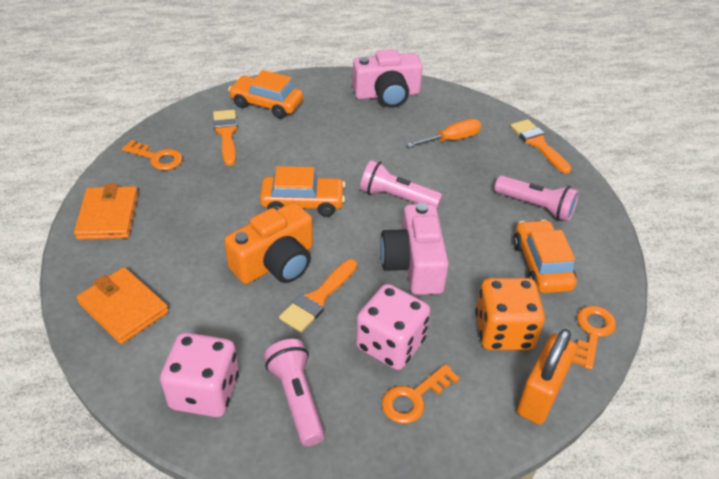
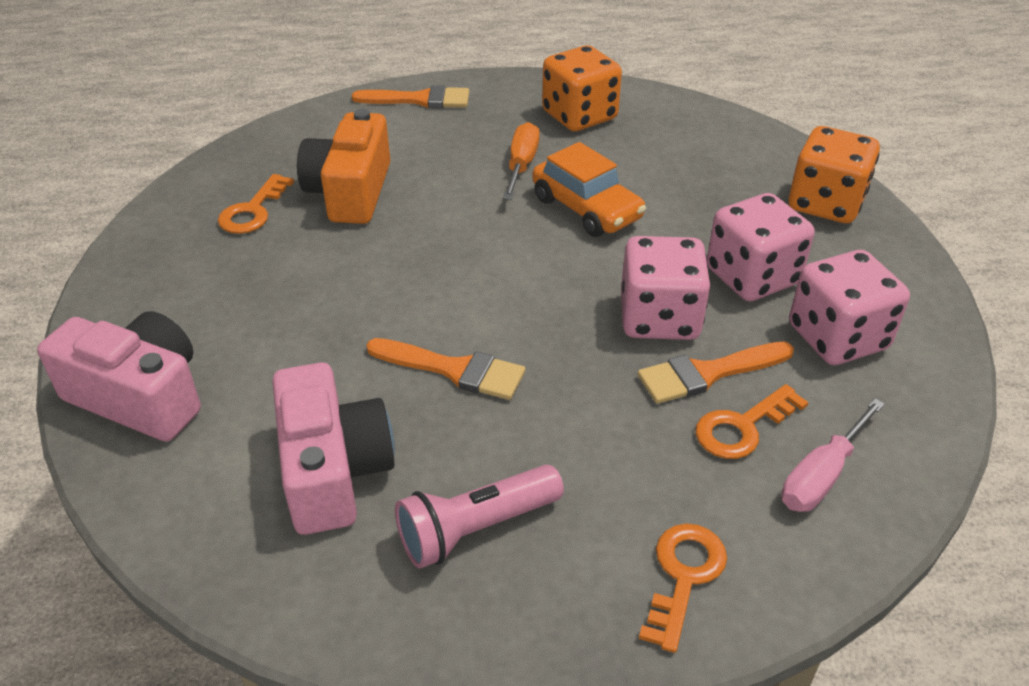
orange car: [228,70,303,118] [260,166,345,217] [513,219,577,293] = 3 -> [533,142,646,237] = 1
orange dice: [475,278,545,350] = 1 -> [542,45,622,131] [789,126,880,223] = 2
orange padlock: [517,329,577,425] = 1 -> none = 0
orange wallet: [74,184,138,240] [77,267,169,344] = 2 -> none = 0
pink dice: [160,332,239,417] [356,284,430,370] = 2 -> [621,236,711,340] [707,193,815,301] [789,250,910,365] = 3
pink flashlight: [264,339,325,446] [360,160,443,209] [494,175,579,222] = 3 -> [395,465,564,569] = 1
pink screwdriver: none = 0 -> [781,399,885,512] = 1

